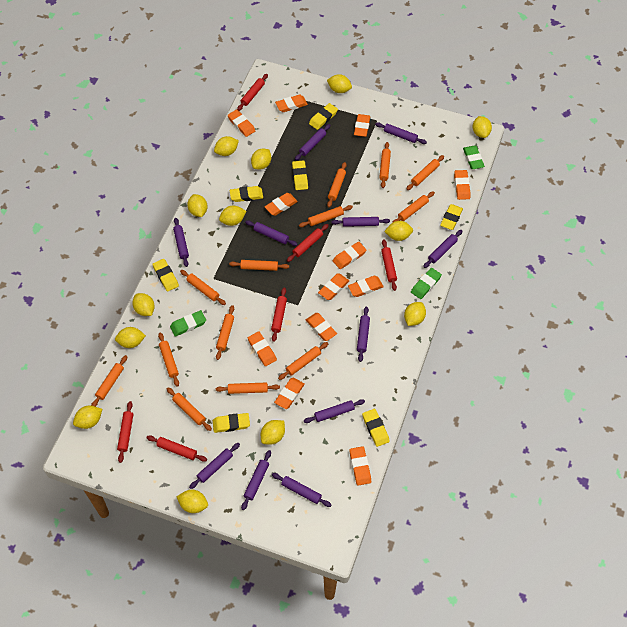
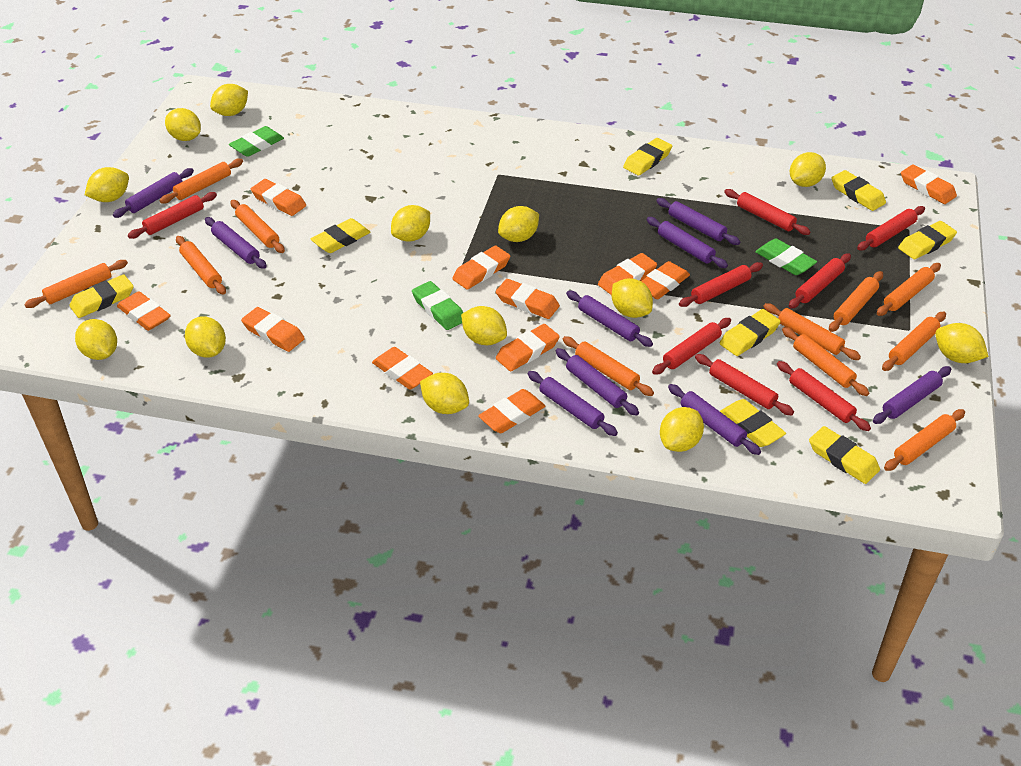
orange eraser: [228,109,255,137] [248,331,277,366] [265,193,298,216] [274,378,305,409] [275,95,308,112] [306,313,337,341] [318,273,349,300] [333,242,366,269] [348,276,384,297] [350,446,371,485] [354,114,370,137] [454,170,471,200] = 12 -> [117,291,171,331] [241,307,305,352] [251,179,306,216] [372,347,433,390] [452,246,510,290] [478,389,545,433] [496,279,560,319] [496,324,560,371] [598,253,657,295] [641,261,690,299] [901,165,957,204] = 11
orange rolling pin: [91,355,127,407] [158,332,179,387] [167,388,212,431] [180,270,226,305] [216,305,234,360] [216,382,280,394] [229,260,289,271] [278,342,329,380] [299,205,353,227] [327,162,347,207] [379,142,391,188] [392,191,435,223] [406,155,444,190] = 13 -> [24,260,128,308] [159,159,243,204] [176,236,226,295] [230,200,285,253] [563,336,654,396] [763,303,861,360] [782,327,869,396] [829,271,883,332] [877,263,941,316] [882,312,946,371] [884,409,965,471] = 11
purple rolling pin: [173,218,189,267] [189,443,240,489] [241,450,271,510] [245,220,297,246] [272,473,331,507] [295,124,331,160] [304,399,365,423] [331,217,390,227] [357,307,370,362] [375,122,427,144] [423,230,462,268] = 11 -> [113,168,194,218] [205,217,267,269] [528,371,618,436] [556,348,639,416] [566,291,653,347] [647,217,728,268] [656,198,740,245] [668,384,761,455] [873,366,951,424] = 9
red rolling pin: [117,401,133,463] [146,435,207,462] [237,74,268,111] [271,288,287,342] [287,224,329,262] [381,239,397,291] = 6 -> [128,192,217,239] [652,318,731,375] [679,262,763,307] [695,354,794,415] [724,189,811,235] [777,361,871,431] [789,253,851,309] [857,206,925,251] = 8
yellow eraser: [152,259,179,292] [213,413,250,433] [230,186,263,202] [292,160,308,190] [309,103,338,130] [362,409,390,447] [440,204,463,230] = 7 -> [69,275,134,318] [311,218,370,253] [623,138,672,175] [720,309,781,356] [720,399,786,447] [809,426,880,484] [832,170,886,211] [898,221,957,259] = 8

